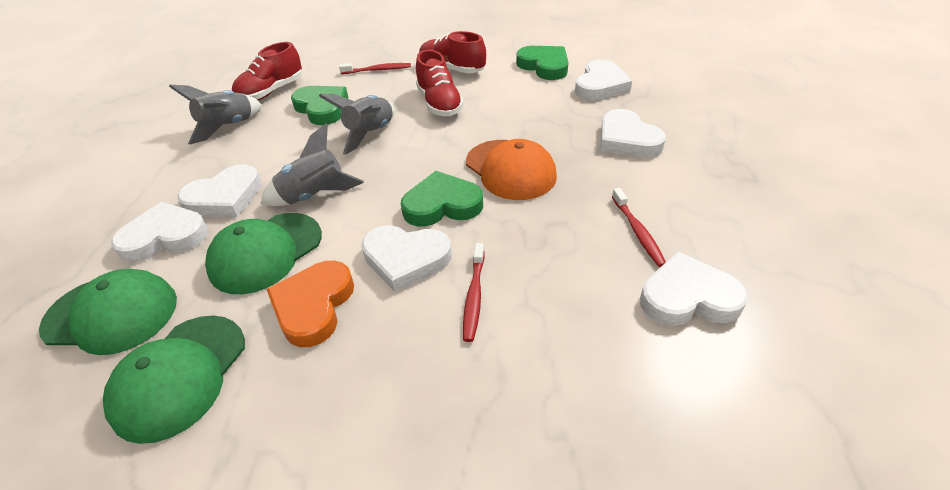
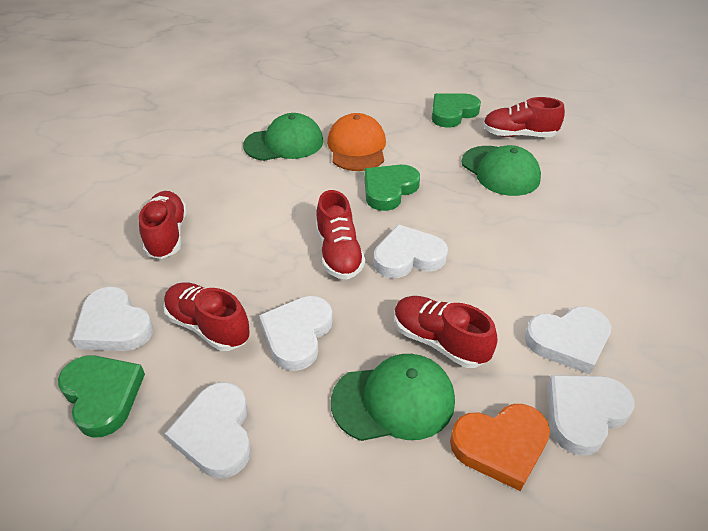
grey rocket: [169,85,262,145] [261,123,364,206] [319,94,395,155] = 3 -> none = 0
red shoe: [232,42,302,100] [416,50,464,116] [419,31,486,73] = 3 -> [139,191,187,259] [163,282,250,351] [316,190,365,280] [394,296,498,368] [483,97,565,137] = 5
red toothbrush: [339,63,411,74] [463,243,485,342] [612,188,666,267] = 3 -> none = 0

